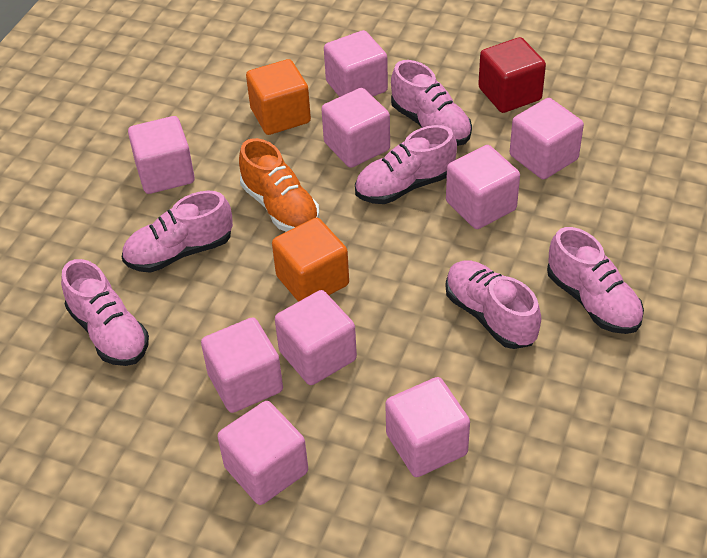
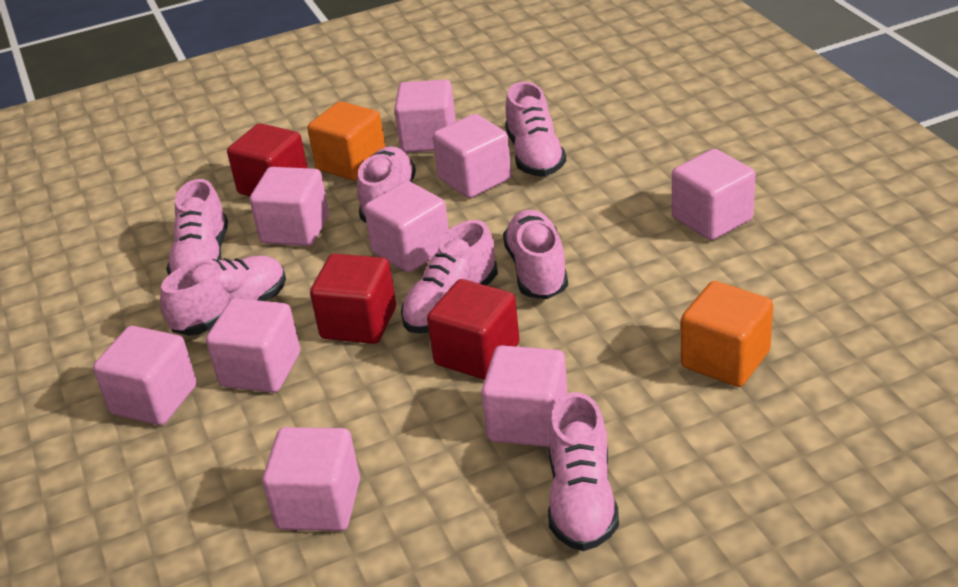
orange shoe: [239,138,319,232] = 1 -> none = 0
pink shoe: [61,259,149,366] [122,191,233,273] [355,125,457,204] [391,60,472,146] [446,261,541,349] [547,227,644,334] = 6 -> [160,256,286,336] [166,179,228,275] [357,146,416,223] [401,220,498,334] [503,210,568,299] [505,82,566,176] [548,392,619,551] = 7
red cube: [478,37,546,113] = 1 -> [227,123,308,196] [310,254,396,344] [427,279,520,380] = 3

